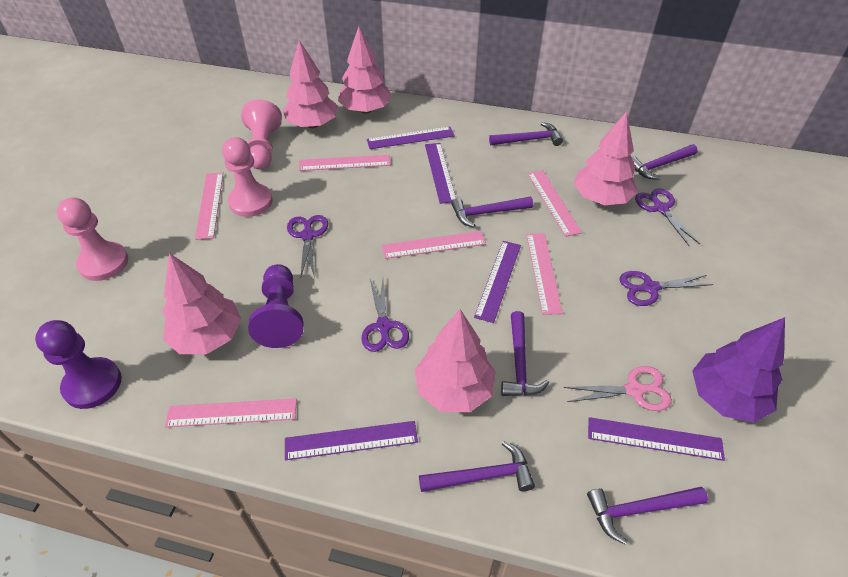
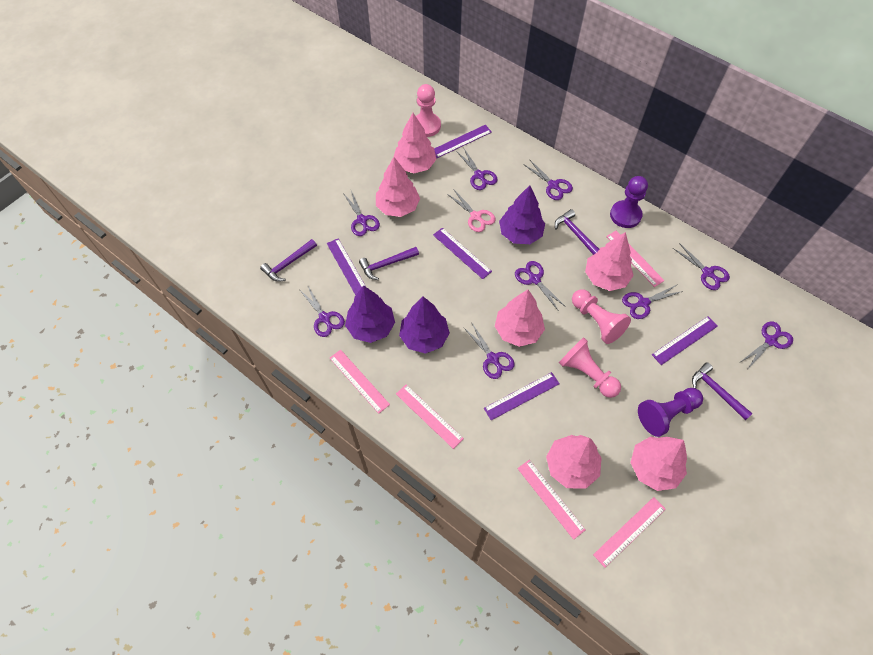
pink ruler: [165,399,297,427] [195,172,223,240] [299,155,391,171] [382,231,486,259] [526,234,563,315] [527,170,582,237] = 6 -> [330,350,390,414] [396,385,464,449] [517,460,585,540] [593,497,666,568] [606,231,665,287] = 5
pink tree: [163,253,241,354] [283,40,338,128] [338,26,392,114] [415,309,496,412] [573,111,637,205] = 5 -> [376,157,420,217] [394,113,437,173] [495,290,545,347] [546,435,602,489] [585,232,634,291] [630,436,687,491] = 6
purple hammer: [419,441,535,492] [451,197,533,227] [489,122,563,146] [501,311,549,396] [587,487,708,544] [632,144,698,180] = 6 -> [260,239,317,282] [359,247,419,280] [555,209,599,255] [692,362,753,420] = 4
purple scissors: [287,215,328,276] [361,279,409,352] [620,271,714,306] [635,188,700,246] = 4 -> [299,286,345,337] [343,191,380,236] [456,147,498,190] [463,322,515,379] [515,261,566,311] [523,159,573,200] [622,284,683,319] [673,243,730,290] [739,321,793,368] = 9
purple tree: [692,317,785,423] = 1 -> [345,285,395,343] [399,297,450,354] [499,185,545,244] = 3

